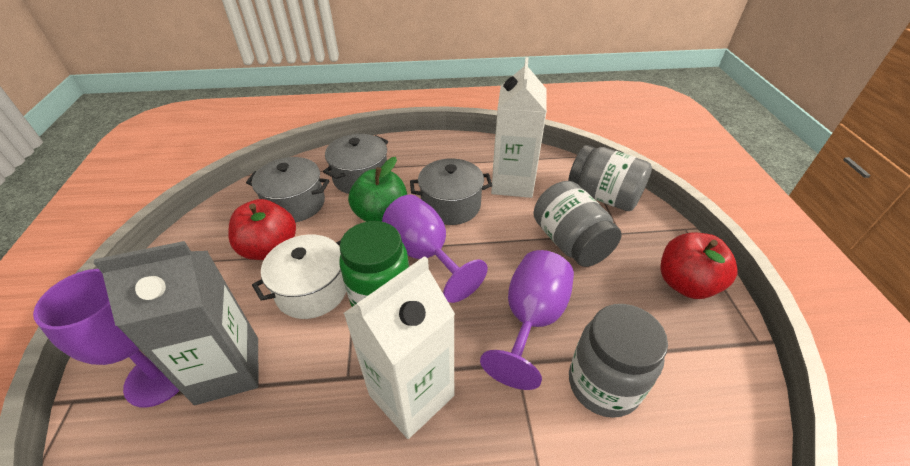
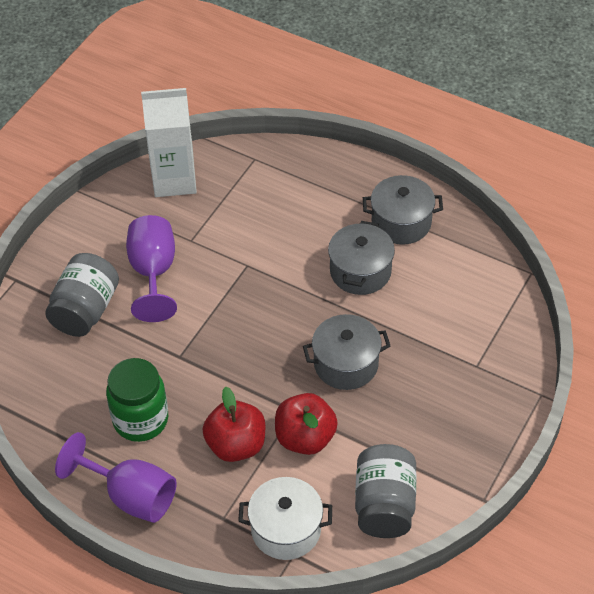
green apple: [348,157,407,222] = 1 -> none = 0
grey carton: [93,241,259,405] = 1 -> none = 0
grey jar: [534,181,622,267] [568,145,652,211] [569,304,668,418] = 3 -> [45,253,119,337] [355,444,417,538] = 2
purple goblet: [33,269,179,408] [382,195,488,303] [480,250,574,390] = 3 -> [55,432,177,523] [126,215,177,322] = 2
white carton: [343,256,455,439] [491,57,547,198] = 2 -> [141,88,197,197] = 1

